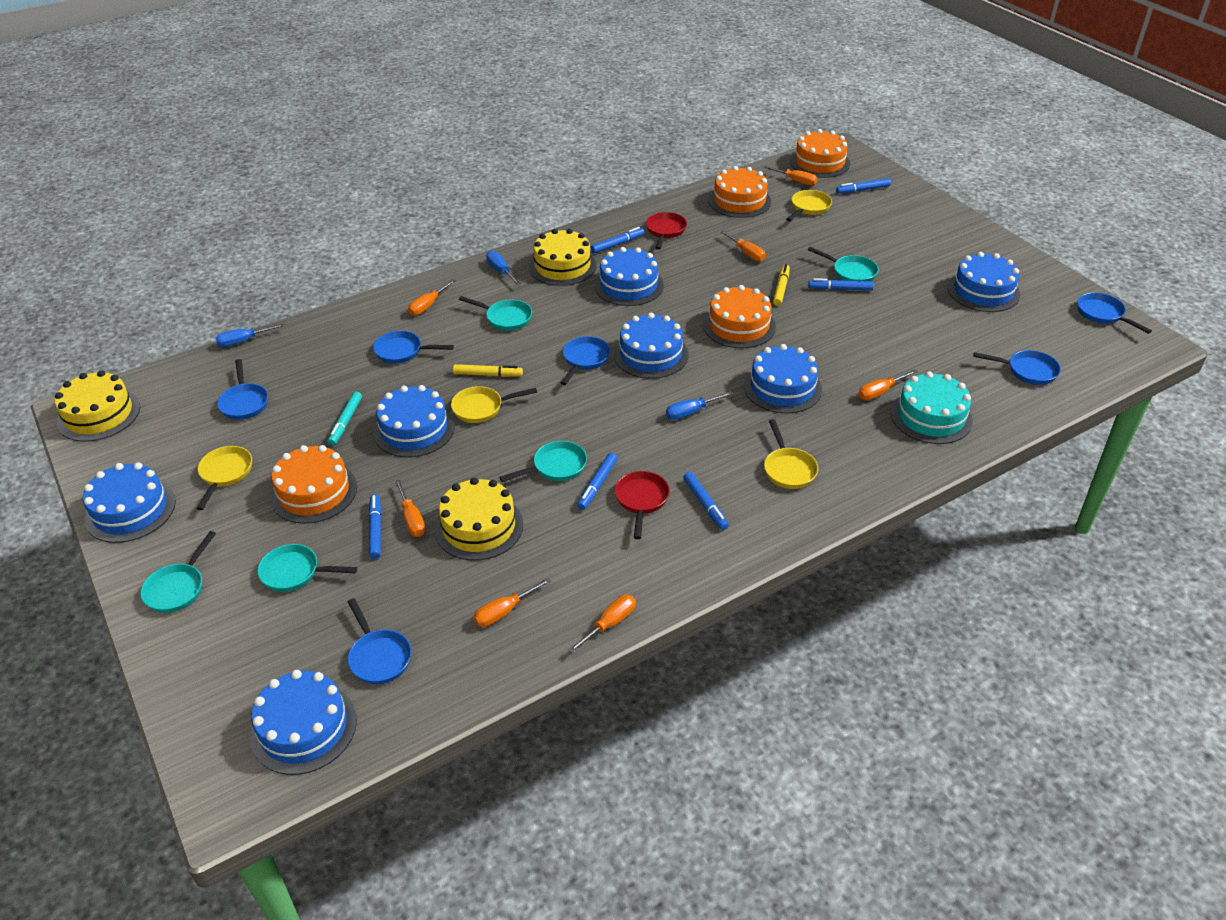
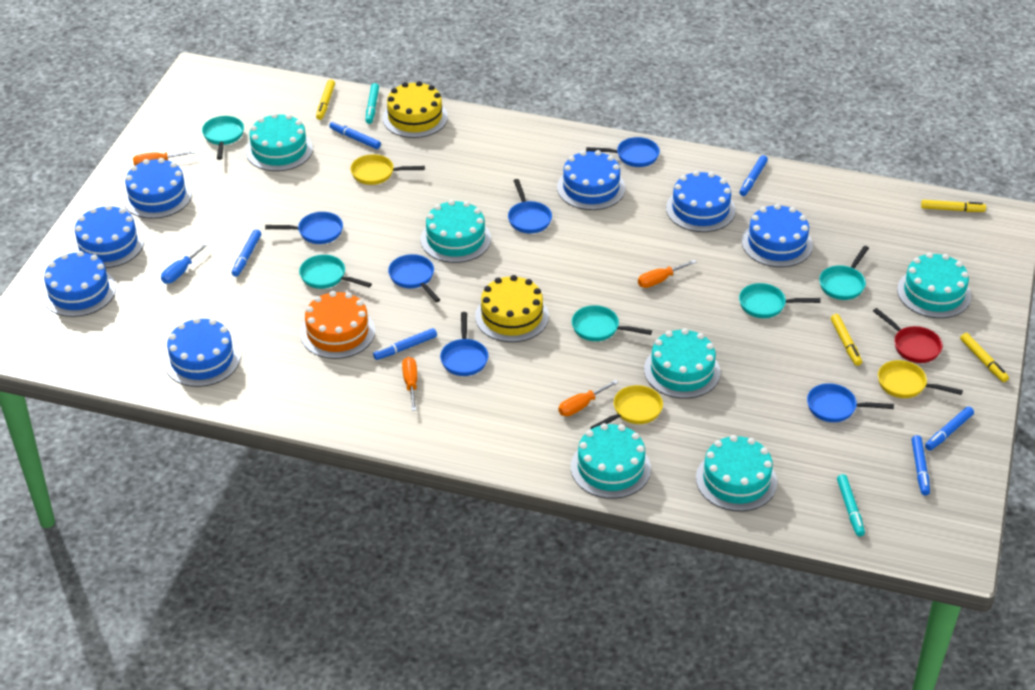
blue screwdriver: [216,323,285,347] [486,251,521,285] [666,391,733,420] = 3 -> [161,242,209,284] = 1
orange cake: [270,445,357,524] [703,285,776,348] [708,166,771,218] [790,129,850,178] = 4 -> [300,291,375,359] = 1
orange screwdriver: [395,479,426,537] [408,279,455,316] [473,578,551,627] [568,595,636,653] [720,230,766,261] [764,166,817,185] [858,369,917,400] = 7 -> [133,150,196,166] [402,357,417,411] [559,380,619,416] [638,260,697,288] = 4
red pan: [615,471,670,539] [646,212,687,250] = 2 -> [873,308,943,363] = 1
turquoise cake: [890,372,973,444] = 1 -> [246,113,313,171] [421,200,491,263] [571,423,651,499] [644,328,720,399] [696,435,777,511] [897,252,971,318] = 6
turquoise marker: [328,392,362,445] = 1 -> [366,83,379,124] [837,474,865,536] = 2
yellow cake: [55,370,140,442] [435,477,523,560] [529,229,597,286] = 3 -> [383,81,448,138] [475,275,549,342] = 2
yellow marker: [453,364,523,377] [773,264,790,306] = 2 -> [316,79,335,120] [831,314,862,366] [921,200,986,212] [960,333,1009,382] = 4
yellow pan: [196,446,252,510] [451,386,537,423] [764,419,818,489] [786,190,832,221] = 4 -> [351,154,425,185] [590,385,663,429] [878,360,963,398] = 3

